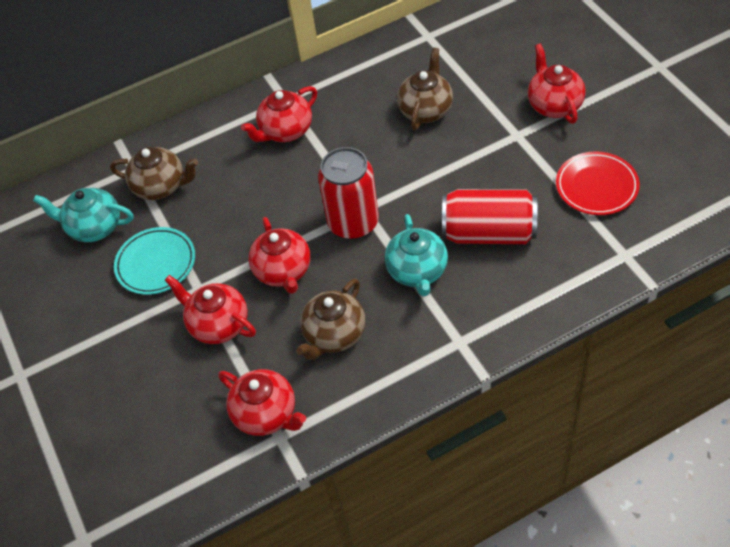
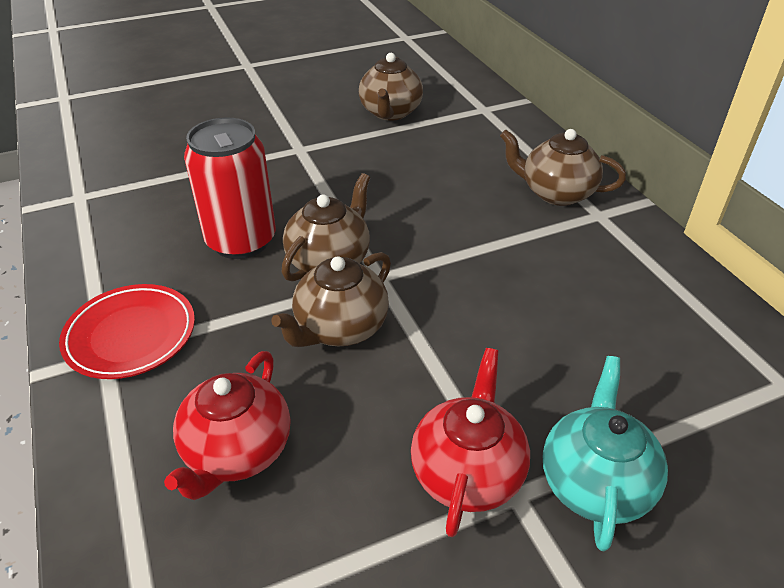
brown teapot: [110,147,198,200] [296,278,366,360] [397,48,453,130] = 3 -> [271,252,391,347] [282,173,370,282] [359,53,423,121] [500,129,626,206] = 4
red can: [318,147,379,240] [442,189,537,244] = 2 -> [184,117,276,259] = 1
red teapot: [165,275,256,344] [218,369,306,436] [241,86,317,142] [248,217,311,294] [528,43,586,124] = 5 -> [164,351,290,500] [411,348,530,537] = 2
turquoise plate: [114,227,195,295] = 1 -> none = 0
turquoise teapot: [33,188,133,242] [385,214,448,296] = 2 -> [543,356,668,551] = 1

